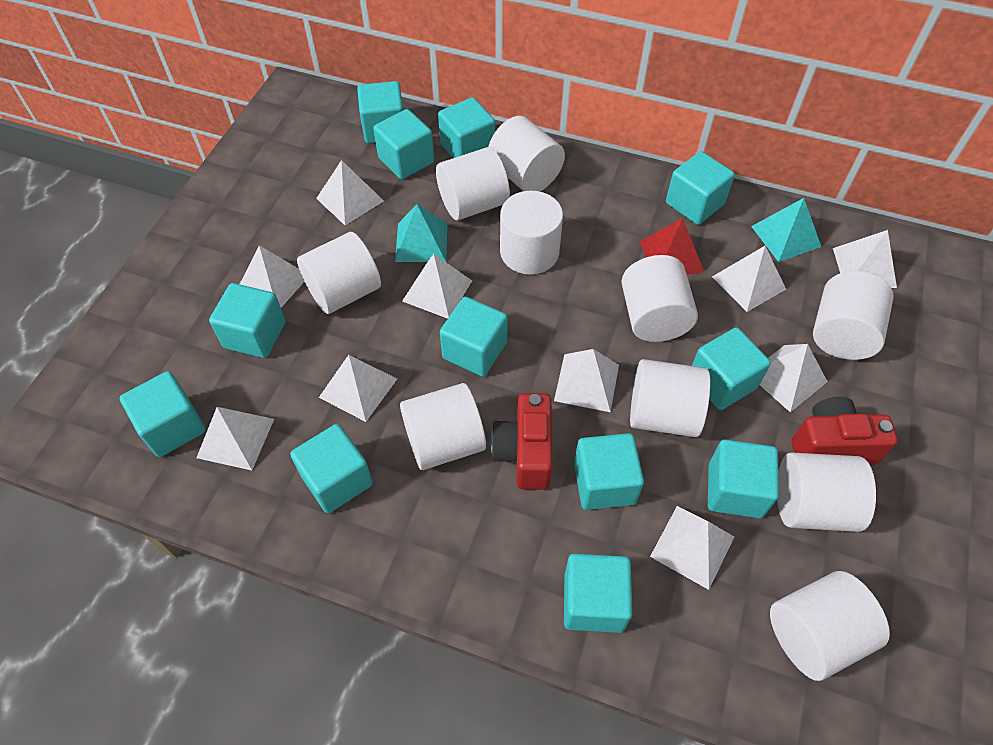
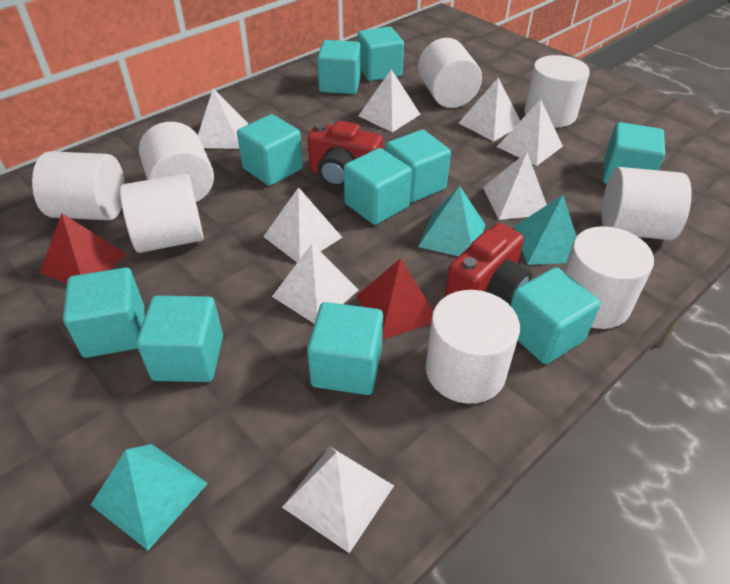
red pyramid: [640,218,704,275] = 1 -> [40,213,127,284] [356,258,433,340] = 2
turquoise cube: [120,371,206,457] [209,283,286,358] [290,424,373,513] [357,81,403,143] [373,109,434,180] [438,97,495,158] [440,297,508,377] [564,554,632,633] [574,433,644,510] [666,151,735,225] [692,327,771,410] [708,439,779,518] = 12 -> [63,268,145,358] [136,296,223,382] [237,114,303,186] [307,302,383,395] [317,40,361,94] [344,148,412,225] [357,27,404,81] [386,130,451,203] [510,267,601,364] [603,122,665,184] = 10
turquoise pyramid: [395,204,448,262] [751,198,821,262] = 2 -> [91,444,208,550] [418,186,486,256] [514,195,577,265] = 3
white cylinder: [297,232,381,314] [400,383,486,470] [436,147,510,220] [488,116,565,192] [500,191,563,275] [621,255,698,342] [630,359,710,437] [770,571,890,681] [777,453,876,532] [813,271,894,360] = 10 -> [32,151,125,220] [120,174,204,253] [139,122,214,202] [418,38,482,108] [425,290,520,404] [524,55,590,128] [563,226,654,329] [602,167,692,240] = 8
white pyramid: [197,407,274,470] [240,245,304,308] [316,160,384,225] [319,355,397,422] [402,254,472,319] [554,349,619,412] [650,506,734,590] [712,246,786,312] [760,344,828,412] [833,230,897,288] = 10 -> [198,89,249,149] [263,187,343,262] [272,244,358,324] [282,446,394,553] [358,69,421,132] [459,78,520,142] [483,152,547,220] [497,99,563,166] = 8

